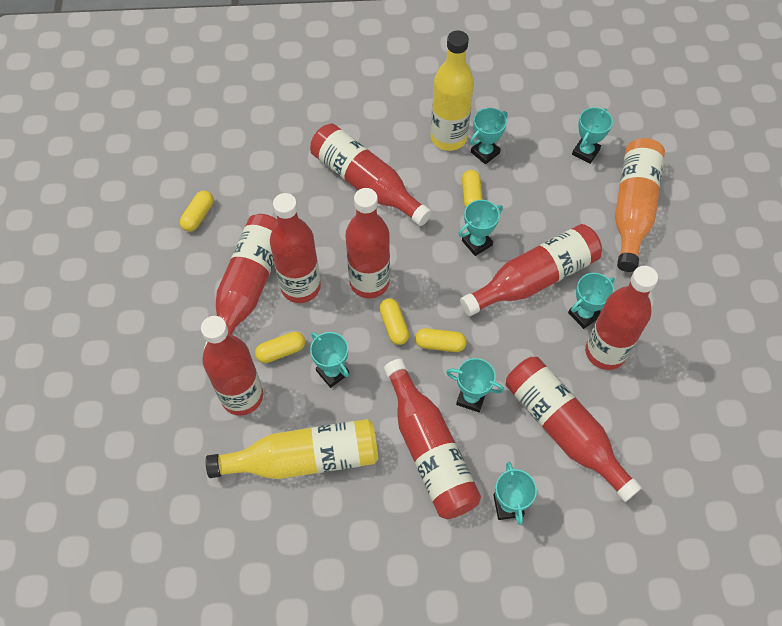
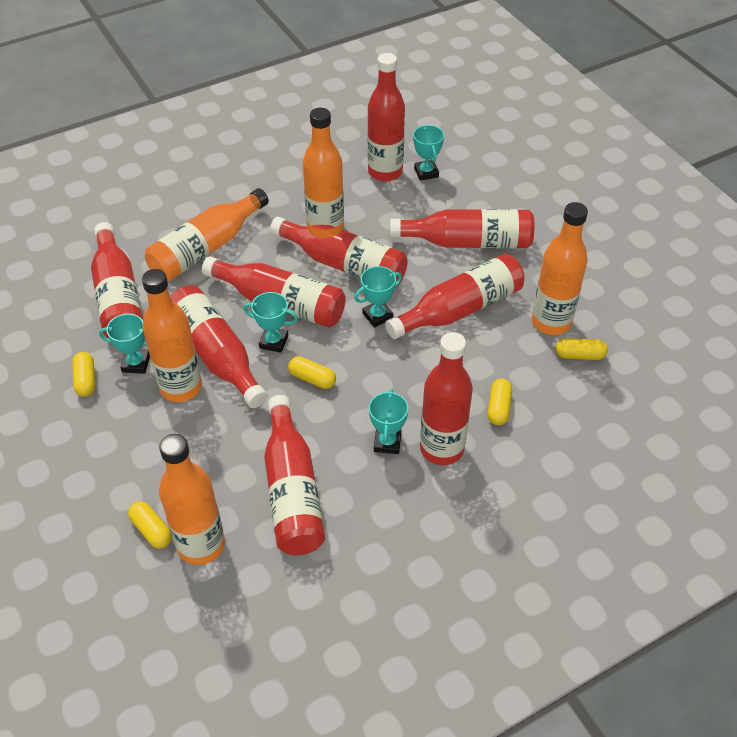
orange bottle: [615,138,665,272] = 1 -> [142,269,202,402] [145,188,269,282] [159,434,225,565] [303,108,344,230] [532,202,588,335] = 5
turquoise trophy: [310,332,349,388] [446,358,504,412] [458,200,503,256] [470,108,508,164] [493,462,537,525] [568,273,615,329] [572,107,613,164] = 7 -> [99,314,150,374] [243,292,298,353] [354,266,402,327] [369,389,408,454] [413,125,444,180] = 5
yellow bottle: [206,419,378,479] [431,30,474,151] = 2 -> none = 0

